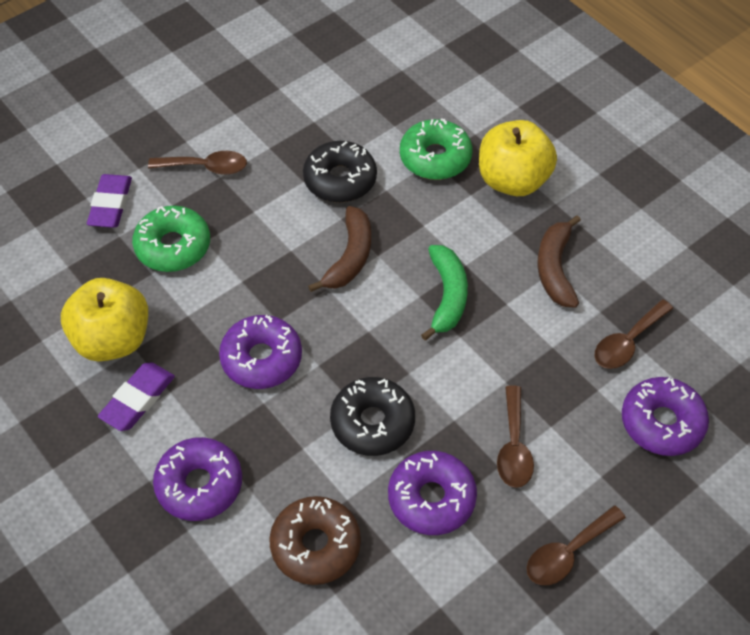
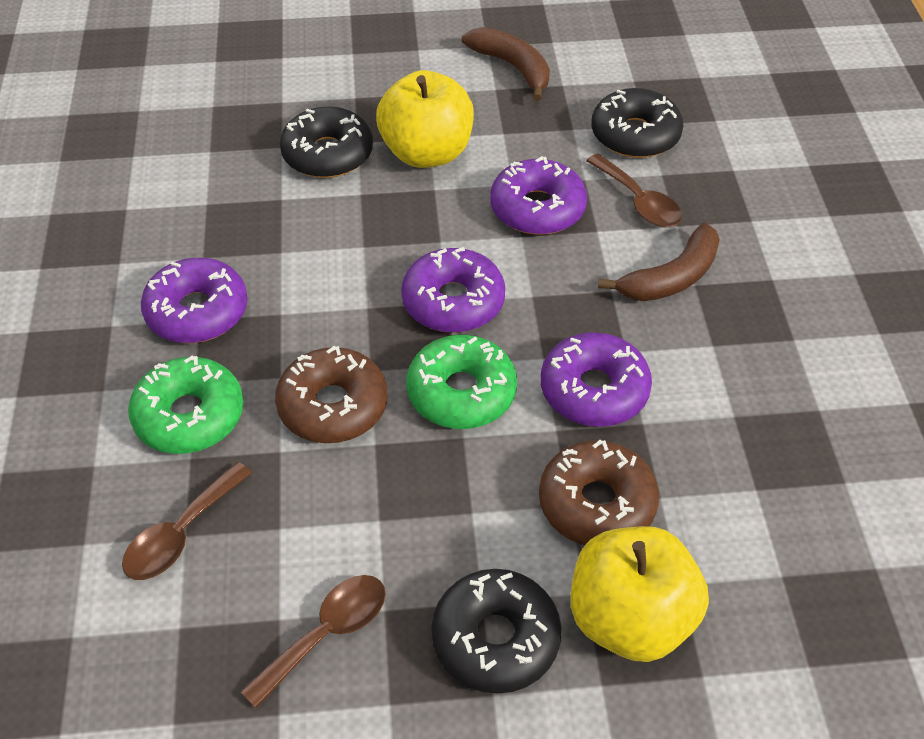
black donut: [303,141,377,203] [330,377,415,456] = 2 -> [280,107,373,178] [431,569,562,694] [591,88,683,158] = 3
brown donut: [269,496,361,585] = 1 -> [275,346,388,443] [539,440,659,546] = 2
brown spoon: [148,151,247,175] [497,385,534,488] [527,505,626,585] [595,299,673,369] = 4 -> [122,462,252,580] [240,575,386,708] [586,153,682,227] = 3
green banana: [421,245,468,340] = 1 -> none = 0
purple eraser: [87,174,132,228] [98,362,175,431] = 2 -> none = 0

